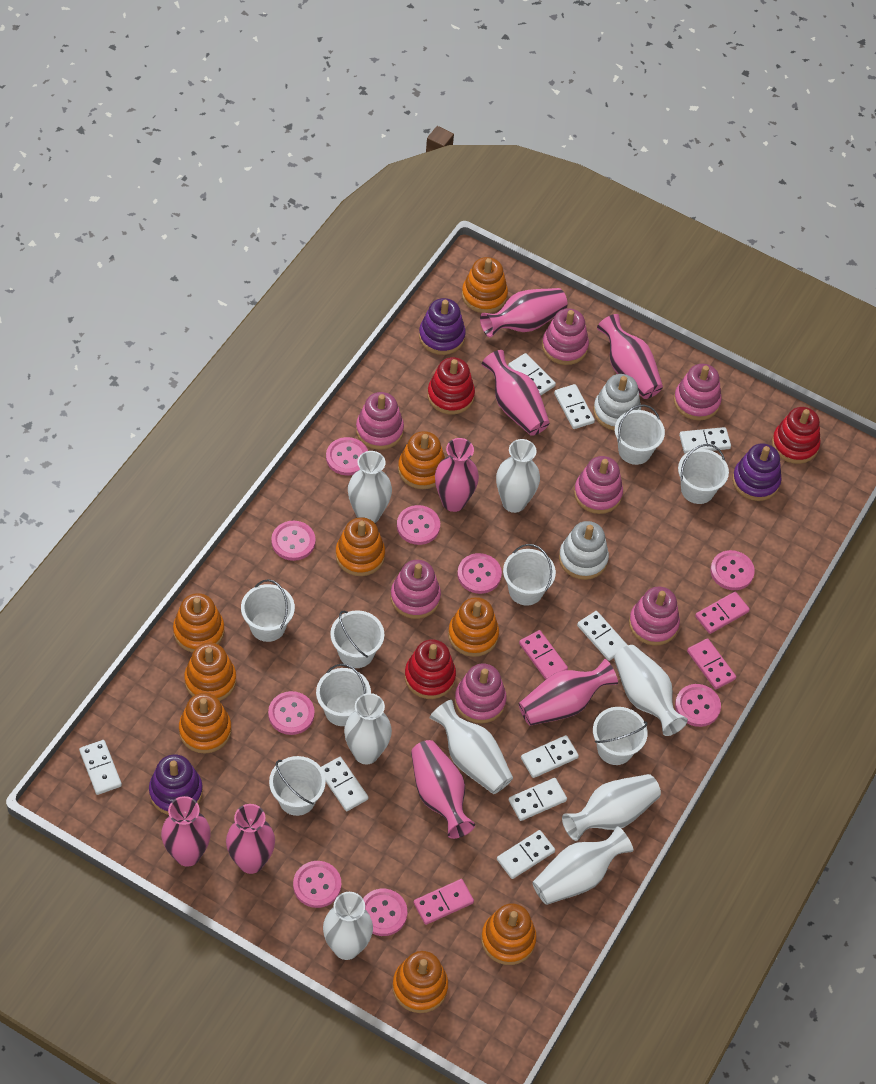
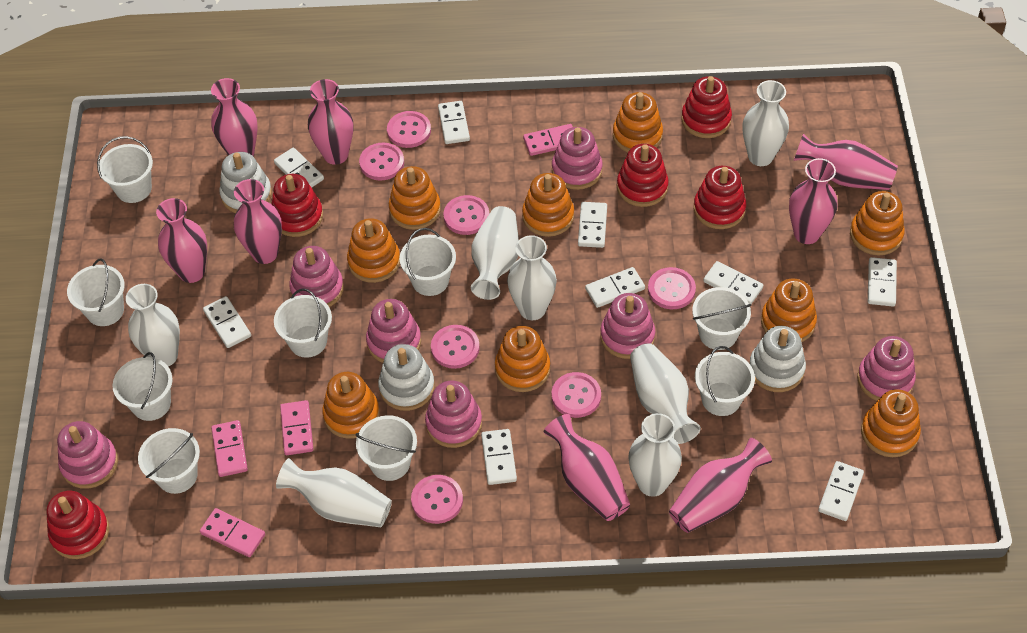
pink button: [268,691,315,735] [271,521,316,561] [293,861,341,908] [326,437,368,475] [363,889,407,936] [397,505,440,545] [457,553,502,594] [675,684,721,727] [710,550,755,590] = 9 -> [359,143,404,181] [387,111,431,148] [411,475,463,524] [431,325,480,369] [443,195,489,235] [552,372,601,418] [648,267,696,309] = 7
purple stacking toy: [149,754,203,815] [419,298,466,355] [732,443,782,501] = 3 -> none = 0
red stacking toy: [405,639,456,699] [428,357,475,415] [772,407,821,464] = 3 -> [46,491,109,559] [271,174,323,237] [617,144,669,207] [681,76,732,138] [694,166,746,229] = 5
white bucket: [241,579,295,642] [269,756,326,816] [316,664,371,726] [330,610,384,668] [503,544,556,606] [593,707,648,765] [615,404,665,465] [678,444,729,504] = 8 -> [67,259,125,326] [97,136,153,203] [113,352,173,421] [138,428,200,494] [274,288,332,358] [356,415,417,481] [400,228,456,296] [692,287,752,350] [695,346,755,416] = 9
white stacking toy: [559,521,609,580] [593,374,641,431] = 2 -> [219,152,272,213] [378,344,435,411] [749,326,806,392] = 3
white vase: [323,892,373,960] [344,693,392,764] [348,451,392,523] [430,700,513,794] [496,439,540,513] [532,826,633,905] [562,774,661,841] [614,645,688,736] = 8 -> [126,284,180,366] [276,458,392,527] [471,206,519,300] [507,235,557,320] [628,413,682,497] [630,343,701,444] [743,80,789,166] = 7

